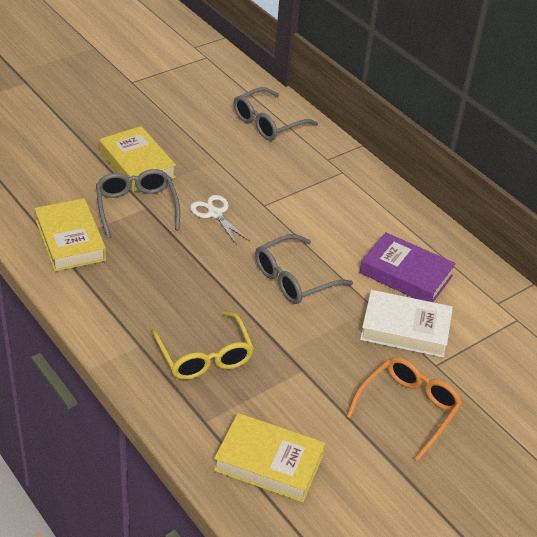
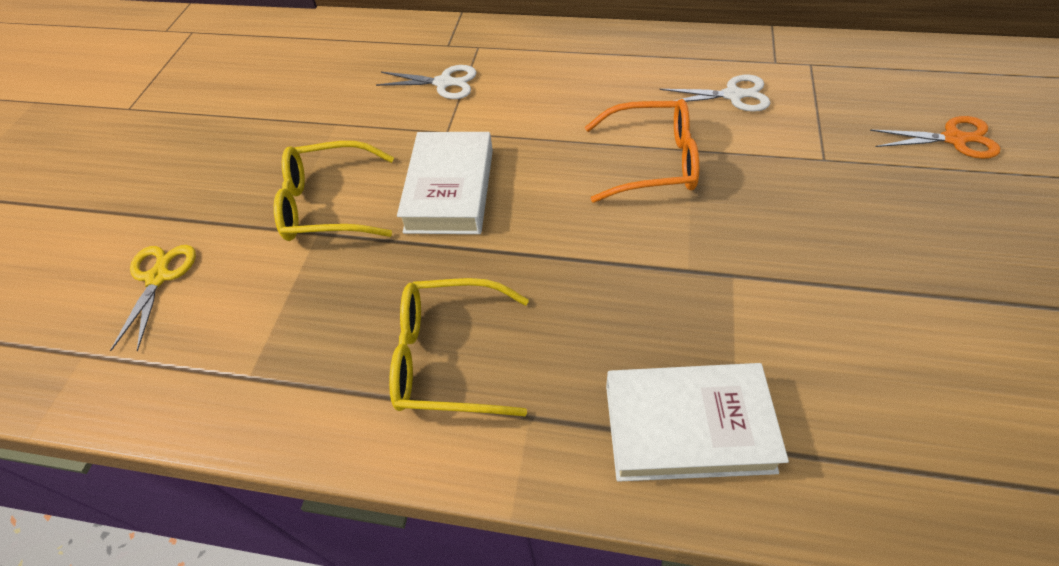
grey glasses: [96,169,180,238] [234,87,318,141] [255,234,353,304] = 3 -> none = 0
orange scissors: none = 0 -> [870,116,1001,159] = 1
purple book: [360,232,456,302] = 1 -> none = 0
white book: [360,290,453,358] = 1 -> [397,132,493,234] [606,363,789,482] = 2
white scissors: [190,195,250,245] = 1 -> [376,65,477,99] [659,75,770,112] = 2
yellow book: [34,198,106,272] [99,126,176,192] [214,413,325,502] = 3 -> none = 0
yellow glasses: [152,311,254,380] = 1 -> [274,141,394,241] [389,278,529,416] = 2
yellow scissors: none = 0 -> [110,245,196,352] = 1

